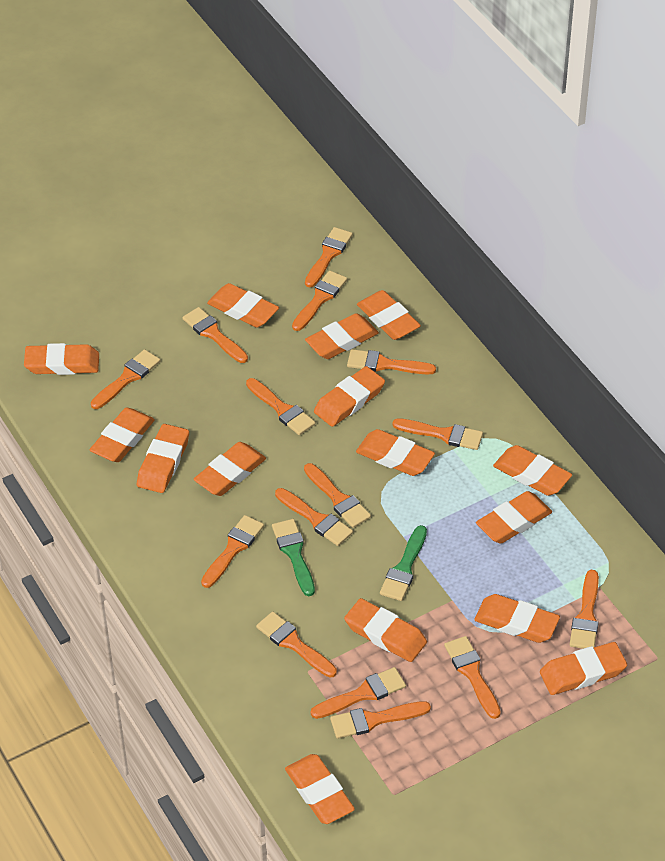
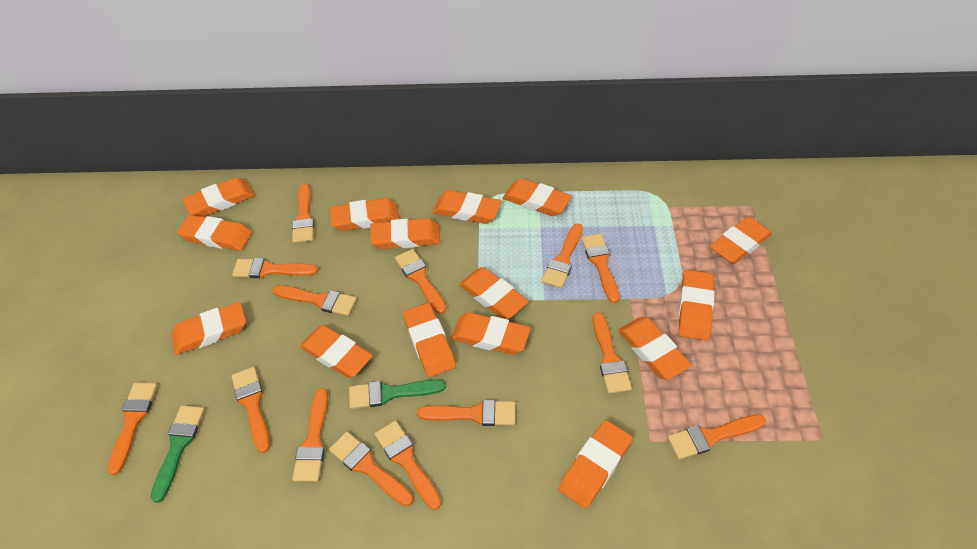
orange brush: [91,349,160,409] [182,307,248,363] [201,515,264,588] [246,378,316,435] [256,612,337,678] [275,488,353,546] [292,271,347,331] [304,463,371,528] [305,227,353,288] [311,667,406,719] [330,701,431,739] [347,349,436,375] [392,418,483,450] [444,636,501,719] [570,570,599,649] = 15 -> [107,383,157,475] [231,367,270,453] [232,258,318,278] [273,285,357,316] [292,183,314,243] [292,388,328,482] [329,432,413,506] [375,421,441,510] [395,249,447,314] [417,400,516,426] [542,223,583,288] [581,234,620,303] [593,312,632,394] [667,414,766,459] = 14

